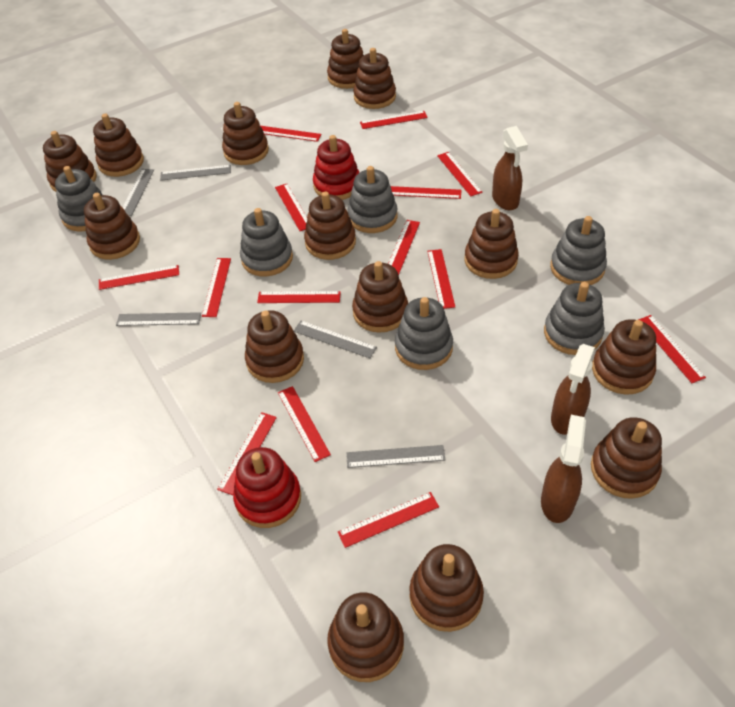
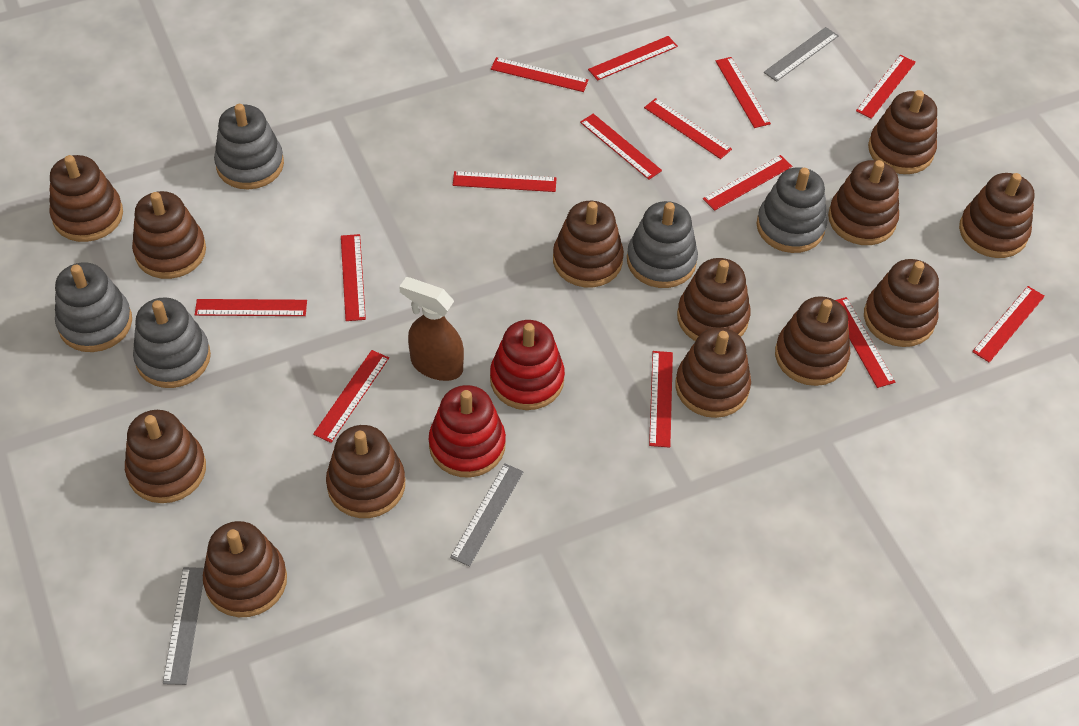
brown spray bottle: [492,126,528,211] [541,415,586,523] [551,344,595,435] = 3 -> [399,277,464,381] = 1
brown stacking toy: [43,131,97,192] [84,193,140,260] [93,114,144,177] [222,102,269,165] [245,310,304,383] [304,192,356,260] [327,29,364,89] [327,593,404,682] [352,261,408,333] [353,48,396,109] [409,544,484,632] [464,209,519,279] [591,417,662,499] [592,319,656,395] = 14 -> [49,155,123,242] [125,410,206,503] [132,191,206,279] [203,521,287,617] [326,425,405,518] [553,201,624,287] [675,327,751,418] [677,258,751,341] [775,296,850,386] [828,160,899,245] [864,259,939,347] [868,90,937,174] [959,173,1035,258] = 13
grey ruler: [116,312,201,326] [122,169,154,216] [160,165,231,181] [294,321,377,358] [346,445,445,468] = 5 -> [163,567,204,685] [450,463,524,567] [764,27,839,82] = 3
grey stacking toy: [55,166,103,232] [240,208,293,276] [347,166,398,233] [395,297,453,370] [544,282,605,355] [550,216,607,285] = 6 -> [55,262,132,352] [133,297,211,388] [214,104,284,189] [627,201,698,288] [756,167,827,253] = 5

